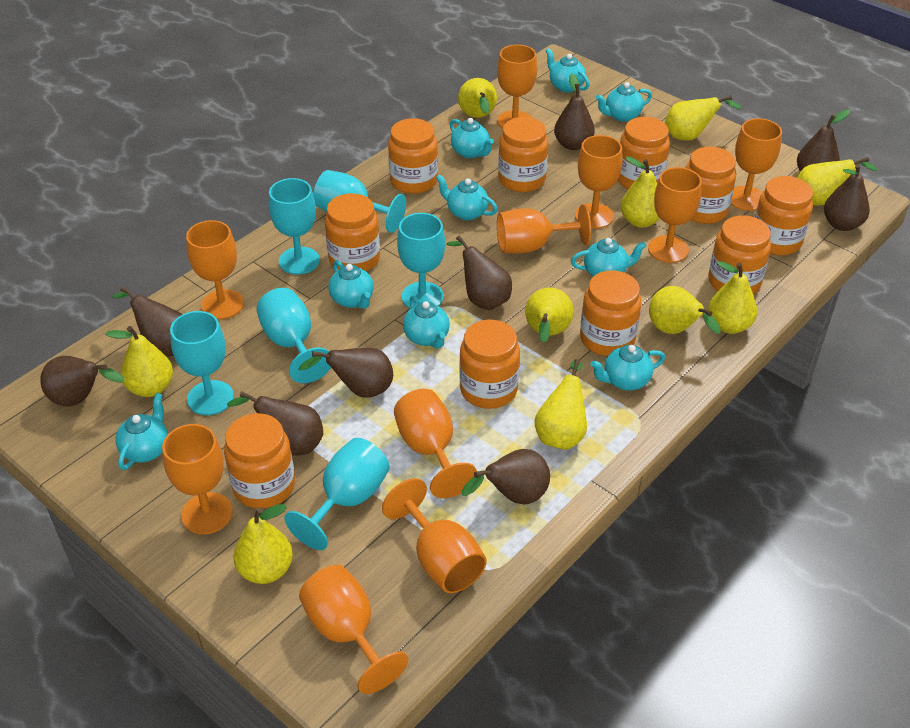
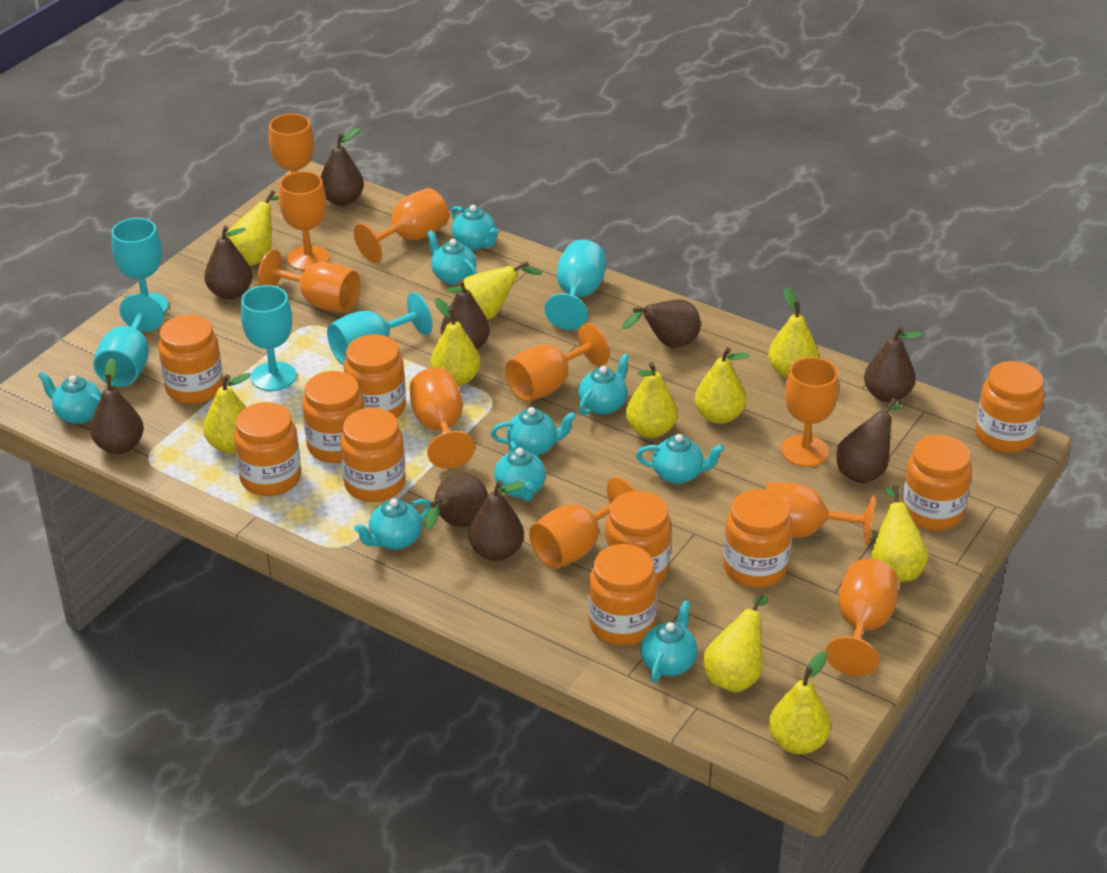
turquoise goblet: [170,311,234,415] [256,288,331,383] [269,178,320,275] [284,438,390,550] [313,170,406,233] [397,213,445,309] = 6 -> [93,294,164,387] [112,218,168,313] [241,285,296,391] [327,292,432,365] [544,240,606,330] = 5

